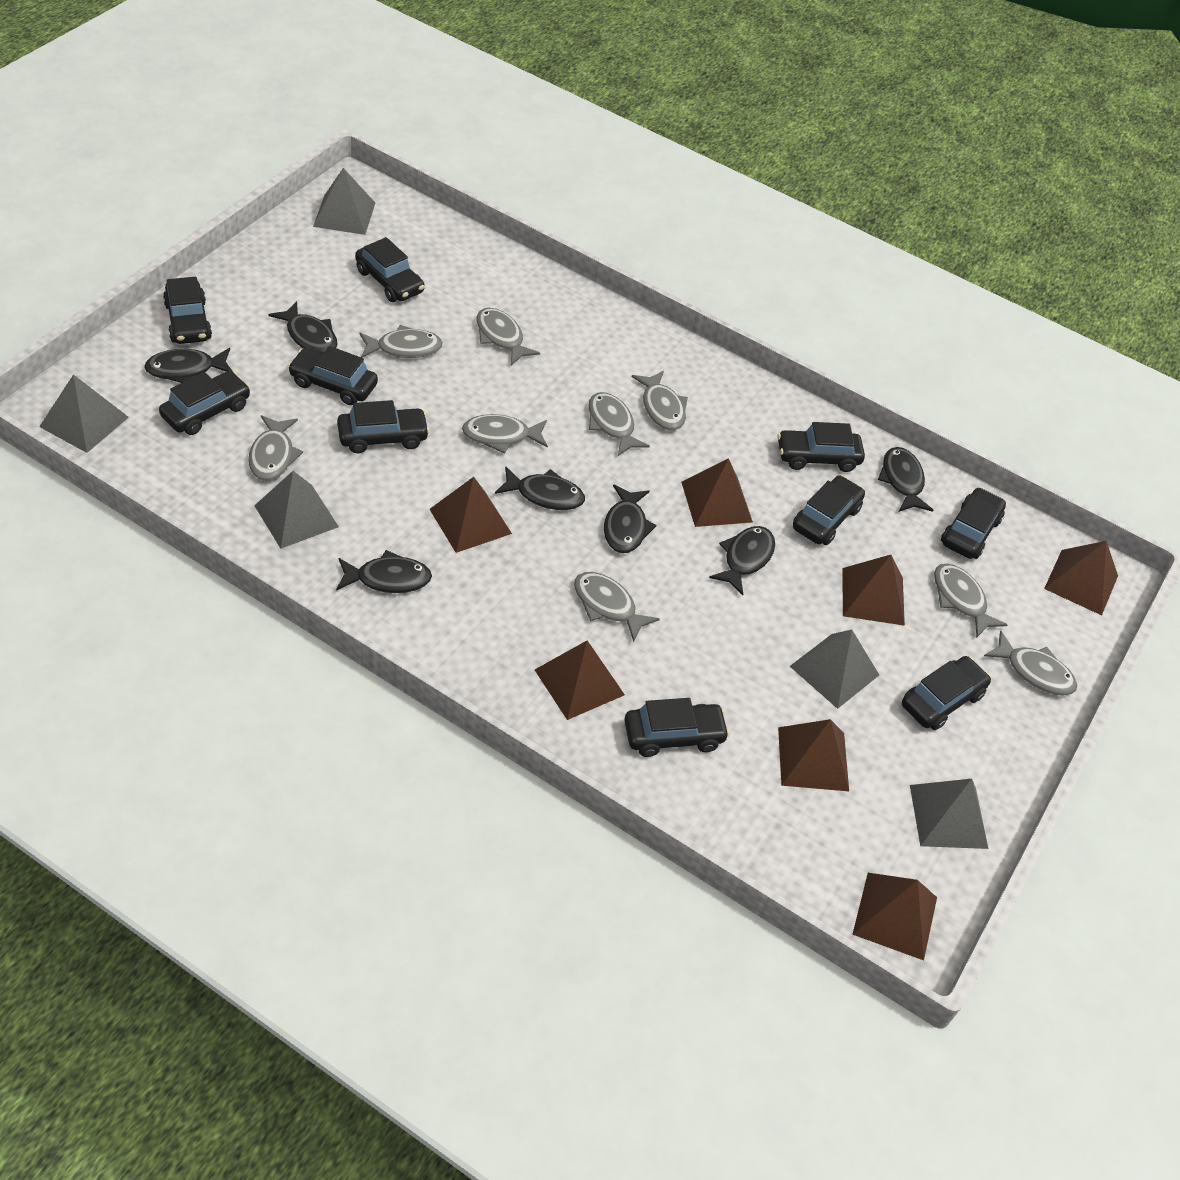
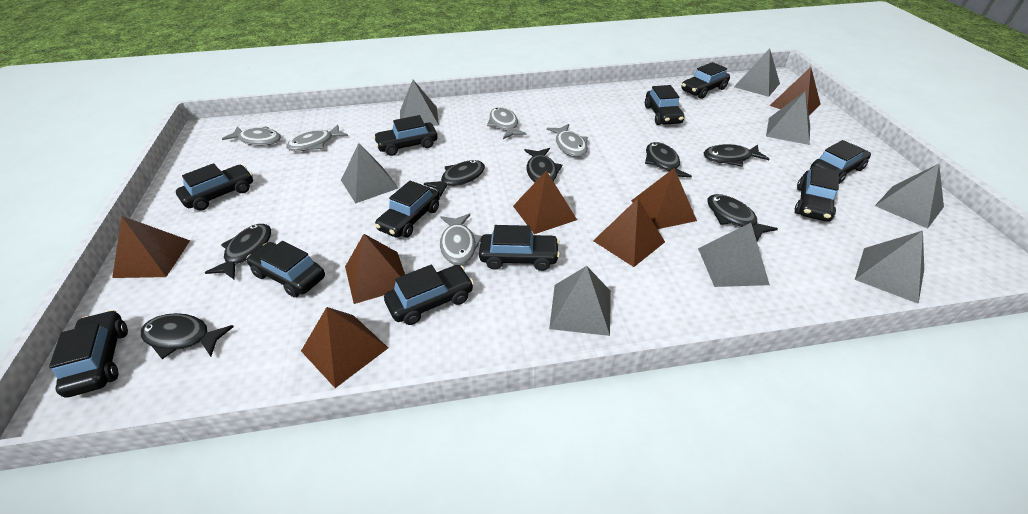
black car: [159,371,251,435] [163,277,212,344] [288,346,378,405] [337,400,430,453] [355,237,425,302] [624,698,730,757] [777,422,865,472] [793,475,865,545] [902,656,991,730] [941,487,1006,559] = 10 -> [49,310,128,398] [176,163,253,211] [246,241,325,298] [373,115,438,156] [375,181,440,238] [384,265,474,325] [479,225,560,271] [645,85,684,125] [681,62,730,99] [795,166,839,222] [810,140,871,184] = 11
grey fish: [248,415,303,481] [360,325,443,358] [462,414,548,454] [477,308,540,365] [574,572,660,642] [588,392,650,456] [632,370,688,430] [934,564,1007,638] [984,631,1077,696] = 9 -> [222,126,281,146] [286,125,348,151] [440,213,482,265] [487,107,526,139] [547,124,588,157] = 5
grey pyramid: [39,374,129,453] [254,471,339,549] [313,168,375,235] [790,630,879,709] [910,779,988,849] = 5 -> [341,143,398,203] [400,80,439,126] [549,266,611,336] [698,223,770,287] [734,49,780,97] [766,92,810,145] [855,231,924,303] [875,164,944,229] = 8

